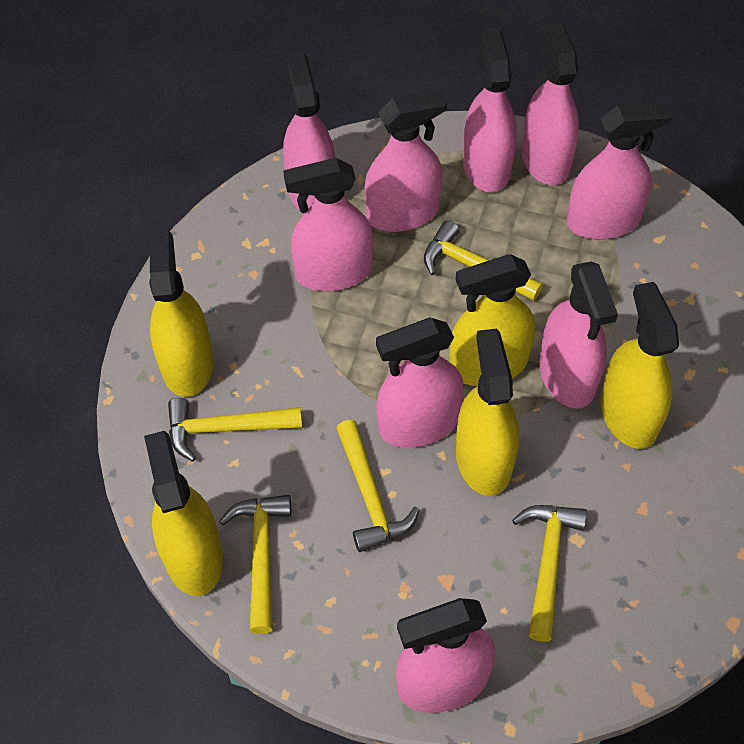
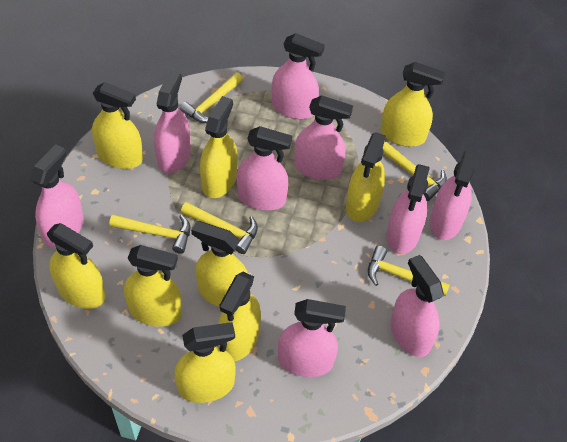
yellow spray bottle: [144,431,223,596] [149,230,213,397] [450,254,535,386] [456,329,519,496] [600,282,679,449] = 5 -> [47,223,106,309] [92,82,143,169] [124,245,182,326] [175,322,235,403] [191,221,248,307] [200,96,237,198] [218,272,261,361] [346,132,386,222] [381,62,446,147] = 9

